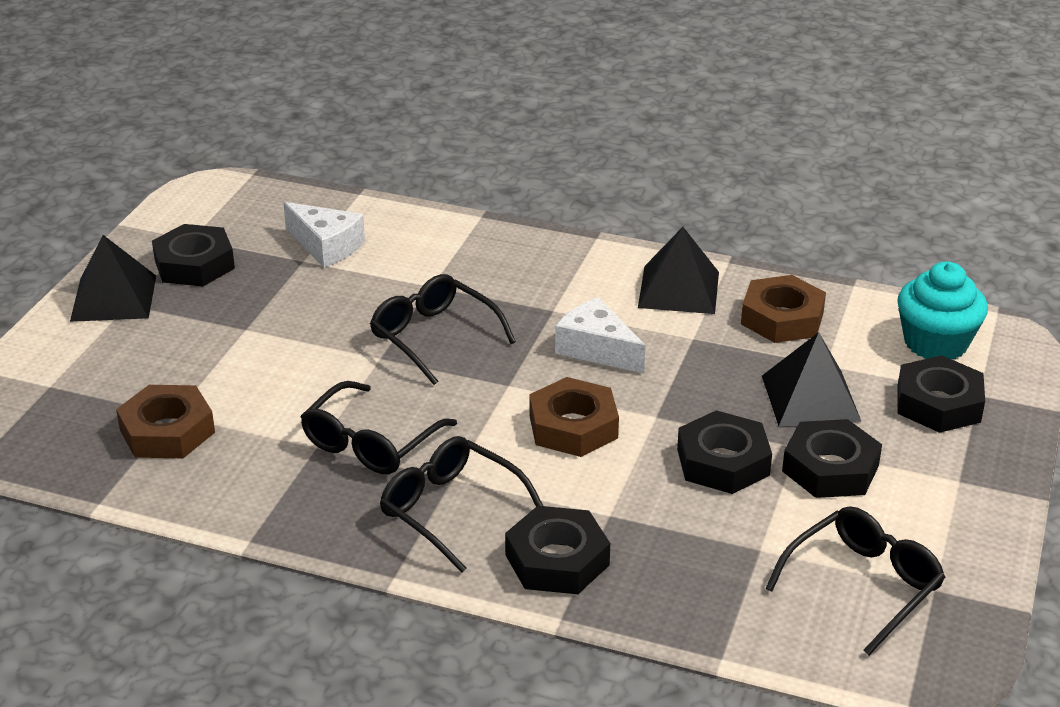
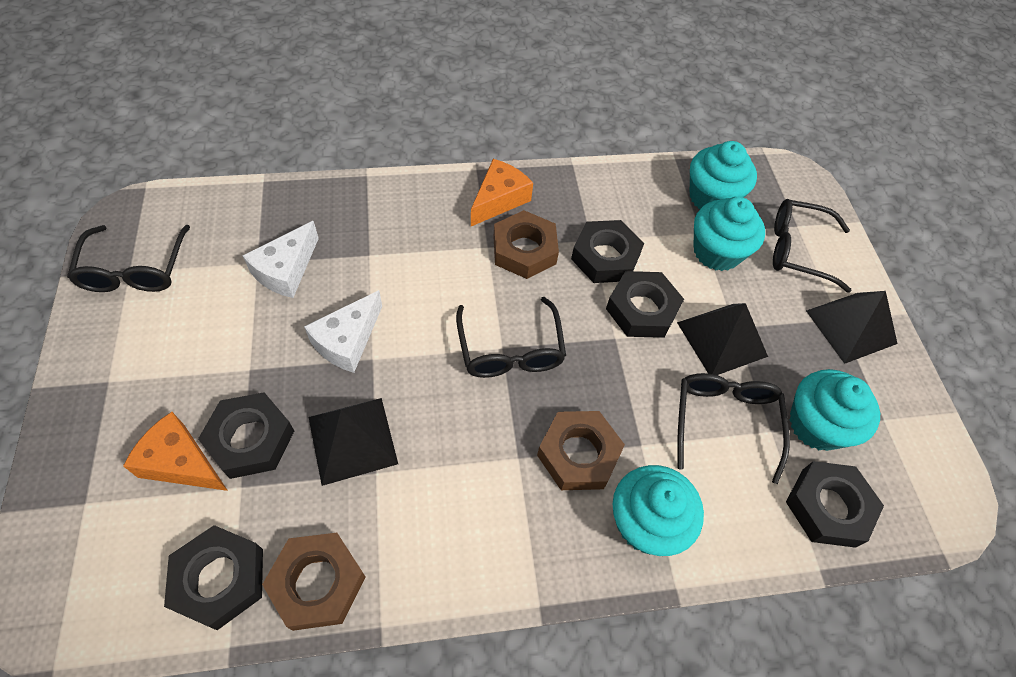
orange cheese: none = 0 -> [123,412,228,491] [471,159,533,226] = 2
turquoise cupcake: [897,261,988,359] = 1 -> [613,465,704,556] [690,141,757,209] [694,197,765,271] [790,369,880,451] = 4

